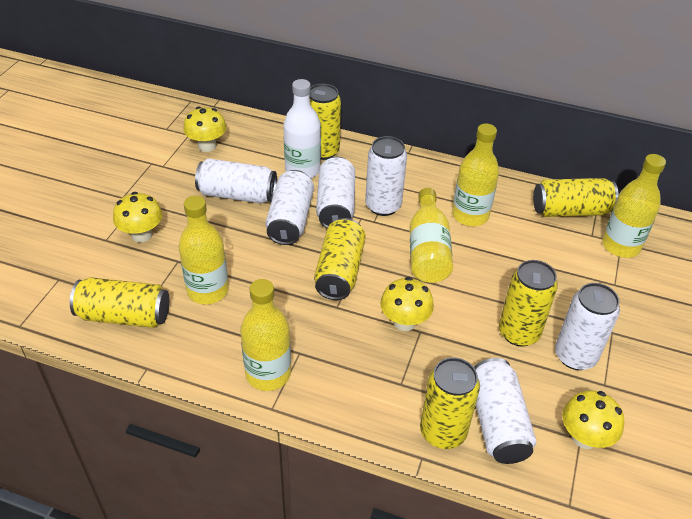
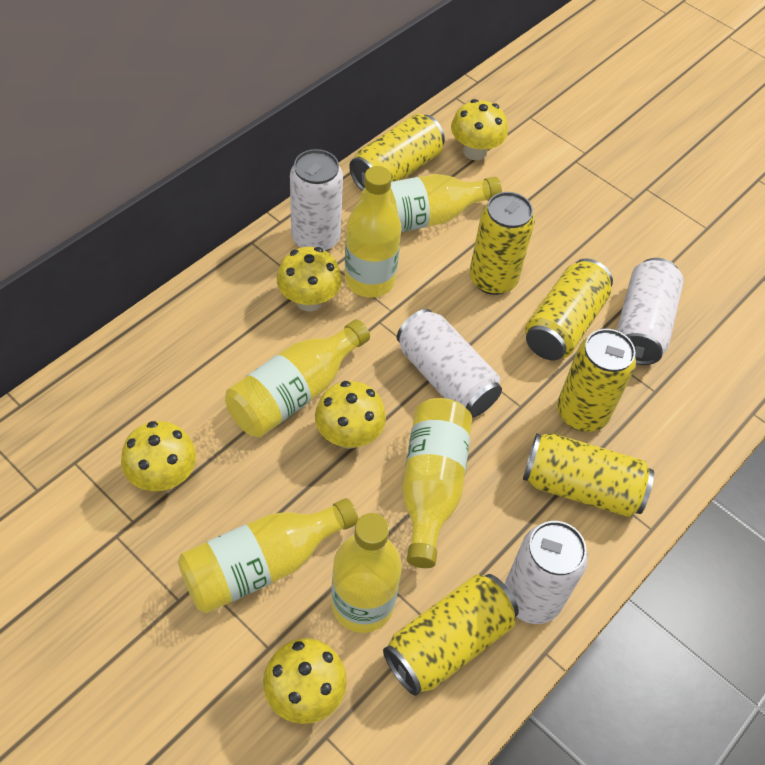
white bottle: [283,79,321,179] = 1 -> none = 0
white can: [195,158,277,204] [265,170,314,245] [316,157,355,228] [365,136,407,216] [474,358,536,464] [555,283,620,370] = 6 -> [290,149,343,251] [397,309,502,418] [504,521,588,624] [617,258,684,365] = 4
yellow bottle: [179,196,229,304] [240,279,291,391] [410,188,453,283] [452,124,499,226] [602,154,666,258] = 5 -> [178,498,358,613] [225,319,370,437] [331,513,402,633] [345,166,401,298] [360,174,502,232] [402,398,472,568] = 6
yellow mushroom: [113,192,163,242] [183,107,227,152] [380,277,434,331] [562,391,624,449] = 4 -> [121,421,196,491] [263,638,347,724] [277,247,342,311] [315,381,386,449] [451,99,508,160] = 5

